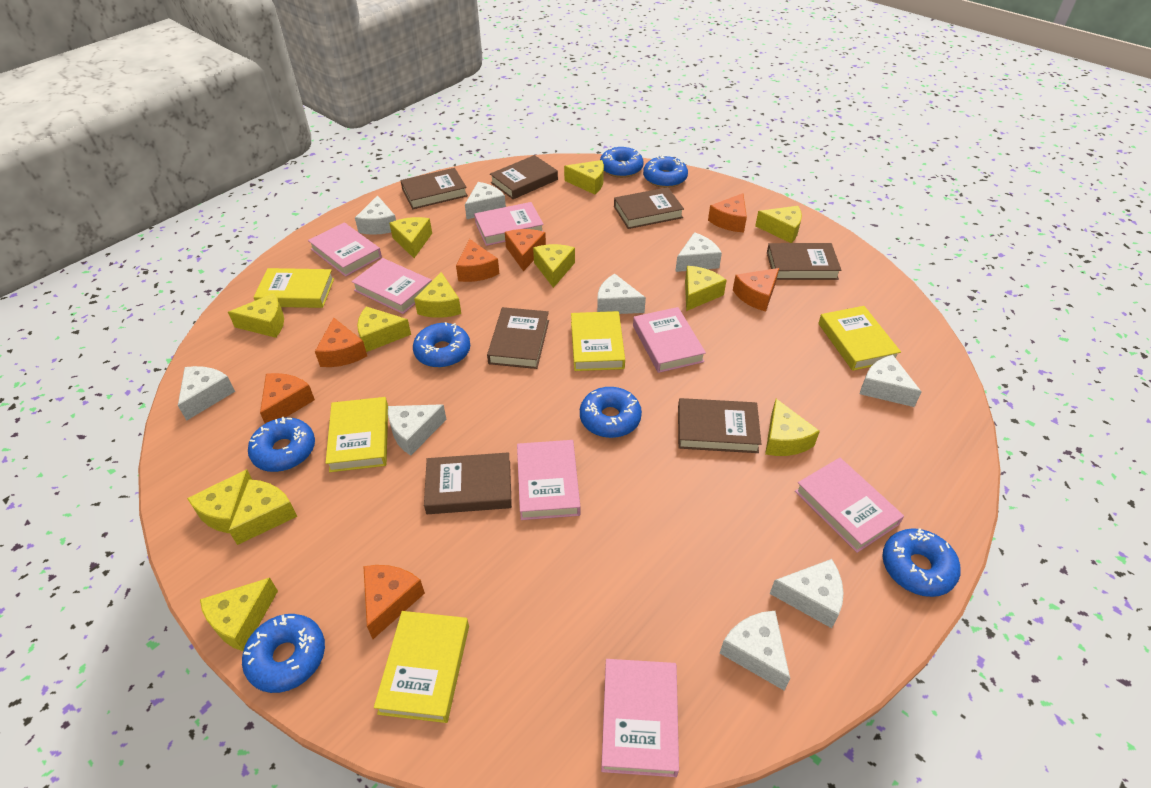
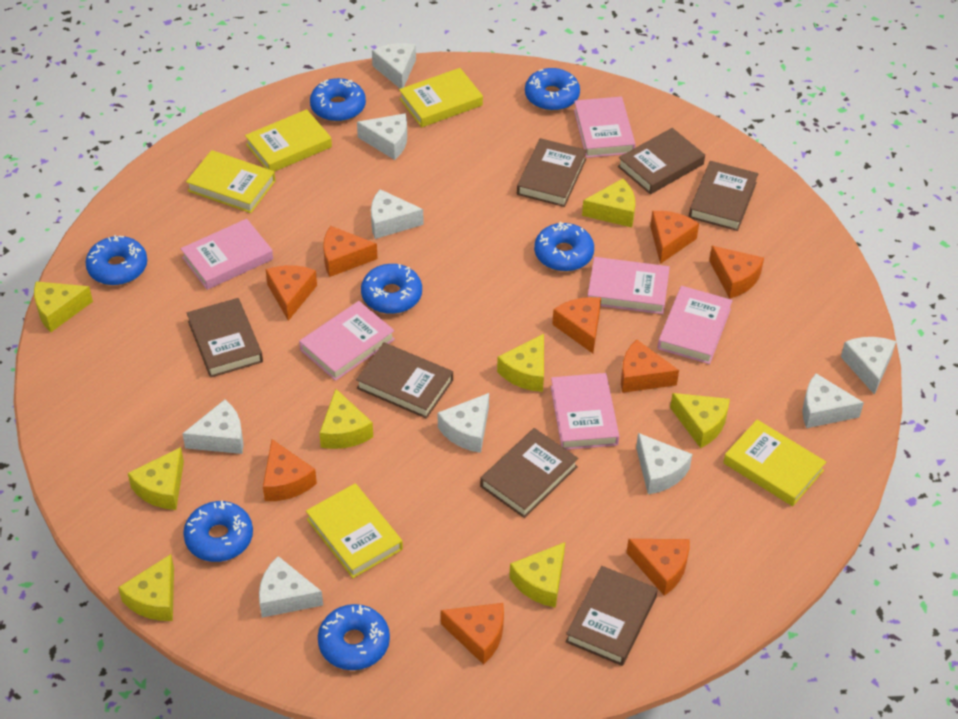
orange cheese: [260,373,315,423] [315,318,367,367] [363,565,425,639] [456,239,499,282] [505,229,546,271] [708,193,747,232] [733,268,779,312] = 7 -> [263,439,317,501] [266,265,317,321] [323,226,378,277] [441,603,504,665] [552,297,601,353] [621,340,679,393] [627,539,690,596] [650,211,699,264] [709,246,764,299] = 9
pink book: [308,222,382,277] [351,258,432,314] [474,202,544,246] [517,440,580,520] [601,659,679,777] [633,307,706,373] [795,458,904,553] = 7 -> [181,219,273,290] [299,301,395,381] [550,373,619,450] [574,97,636,158] [588,257,670,314] [658,286,733,364] = 6
yellow cheese: [187,469,252,533] [200,578,278,651] [228,293,284,338] [229,479,297,545] [357,306,411,352] [389,217,432,258] [414,272,461,318] [533,244,575,288] [564,160,604,194] [685,266,727,311] [755,206,802,243] [765,399,820,456] = 12 -> [34,281,93,332] [118,554,174,621] [128,447,184,510] [319,389,373,449] [497,334,544,392] [509,542,565,608] [582,179,635,227] [670,393,730,448] = 8

